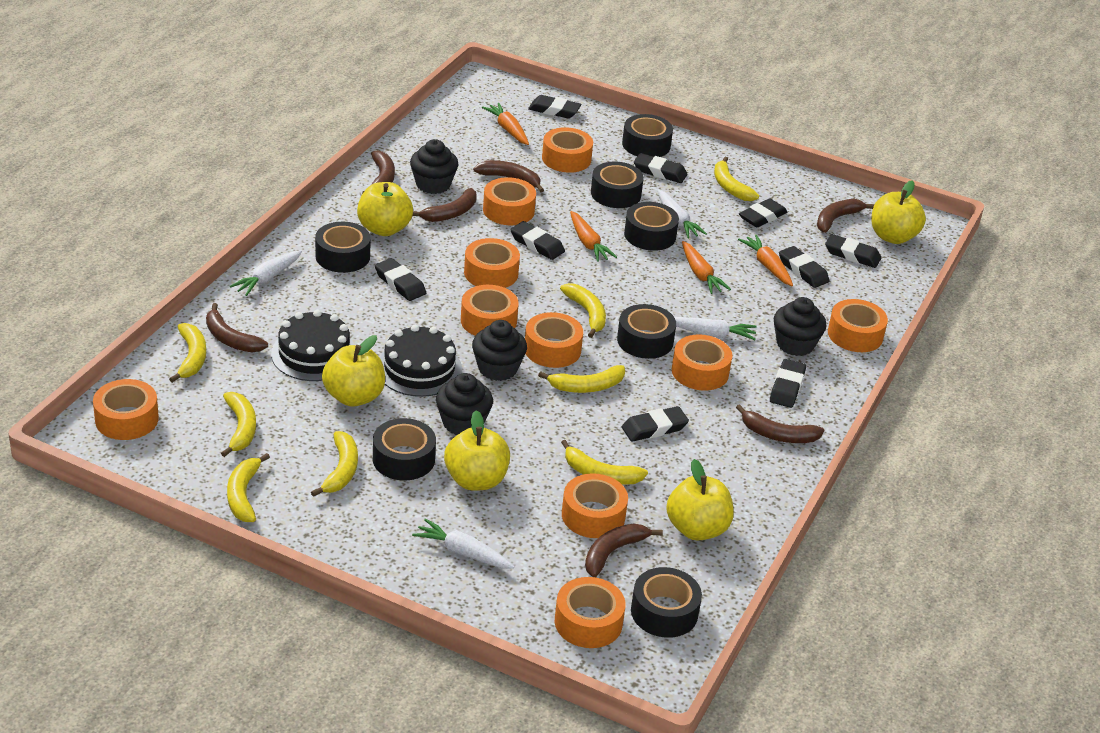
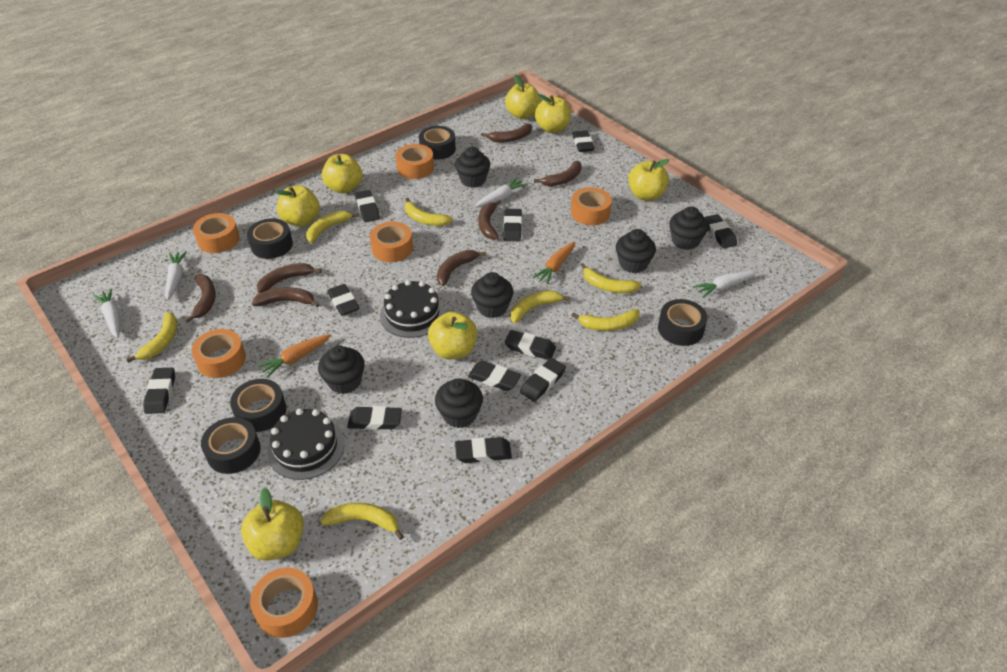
black cupcake: [410,139,458,194] [436,373,493,435] [472,320,527,381] [774,297,827,356] = 4 -> [318,345,365,394] [435,378,483,428] [455,147,490,188] [471,272,513,318] [616,229,656,273] [669,206,709,250] = 6
black eraser: [375,258,426,301] [510,221,565,260] [528,95,581,118] [622,406,689,442] [634,153,688,183] [739,198,788,227] [770,359,806,408] [779,246,829,288] [825,234,881,268] = 9 -> [143,368,175,414] [327,284,359,316] [347,406,402,430] [355,190,380,222] [455,437,512,463] [468,361,521,391] [503,209,522,241] [504,330,556,360] [520,358,566,402] [572,130,595,152] [704,214,737,248] = 11
black tape: [315,222,371,273] [373,418,436,480] [591,162,644,208] [617,304,676,359] [622,114,673,157] [624,202,679,251] [631,567,702,638] = 7 -> [201,417,261,474] [230,379,287,432] [247,218,293,259] [419,126,456,160] [658,299,707,346] = 5
orange carrot: [482,103,529,145] [570,211,617,262] [682,241,731,294] [738,235,793,286] = 4 -> [258,334,331,378] [532,241,575,284] = 2
orange tape: [93,379,159,440] [461,285,519,336] [464,238,520,288] [483,177,536,225] [525,312,583,368] [542,127,593,173] [555,577,626,648] [562,473,628,538] [672,334,732,391] [828,299,888,352] = 10 -> [192,329,246,378] [193,213,240,253] [250,568,318,638] [370,222,413,262] [396,144,434,179] [571,187,612,225] = 6
yellow apple: [322,335,385,407] [357,182,413,236] [444,410,510,491] [666,459,734,541] [871,180,926,244] = 5 -> [241,488,304,561] [275,185,320,227] [322,154,362,194] [428,312,477,359] [505,75,541,119] [535,94,571,133] [628,159,670,201] = 7
yellow banana: [169,323,206,383] [221,392,256,457] [227,453,270,522] [311,431,358,497] [538,365,625,393] [560,283,606,338] [561,440,648,485] [714,157,759,201] = 8 -> [126,312,177,362] [306,211,359,243] [321,503,404,540] [405,197,453,226] [511,291,571,323] [571,309,640,331] [581,263,642,293] = 7

